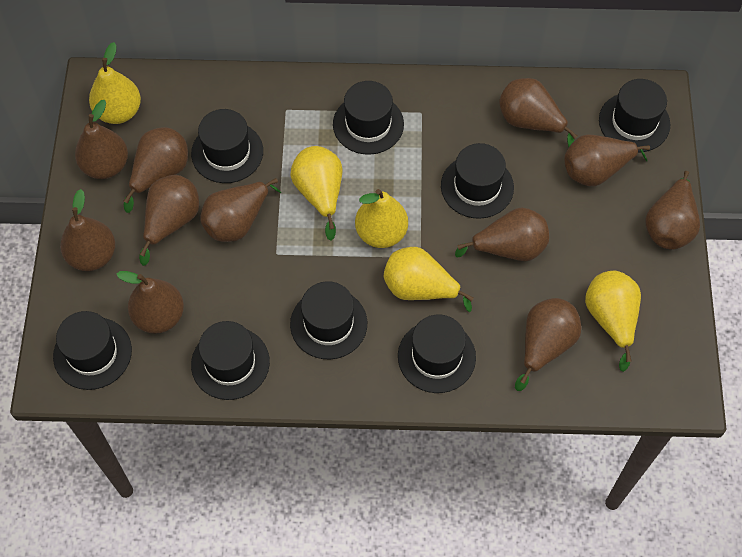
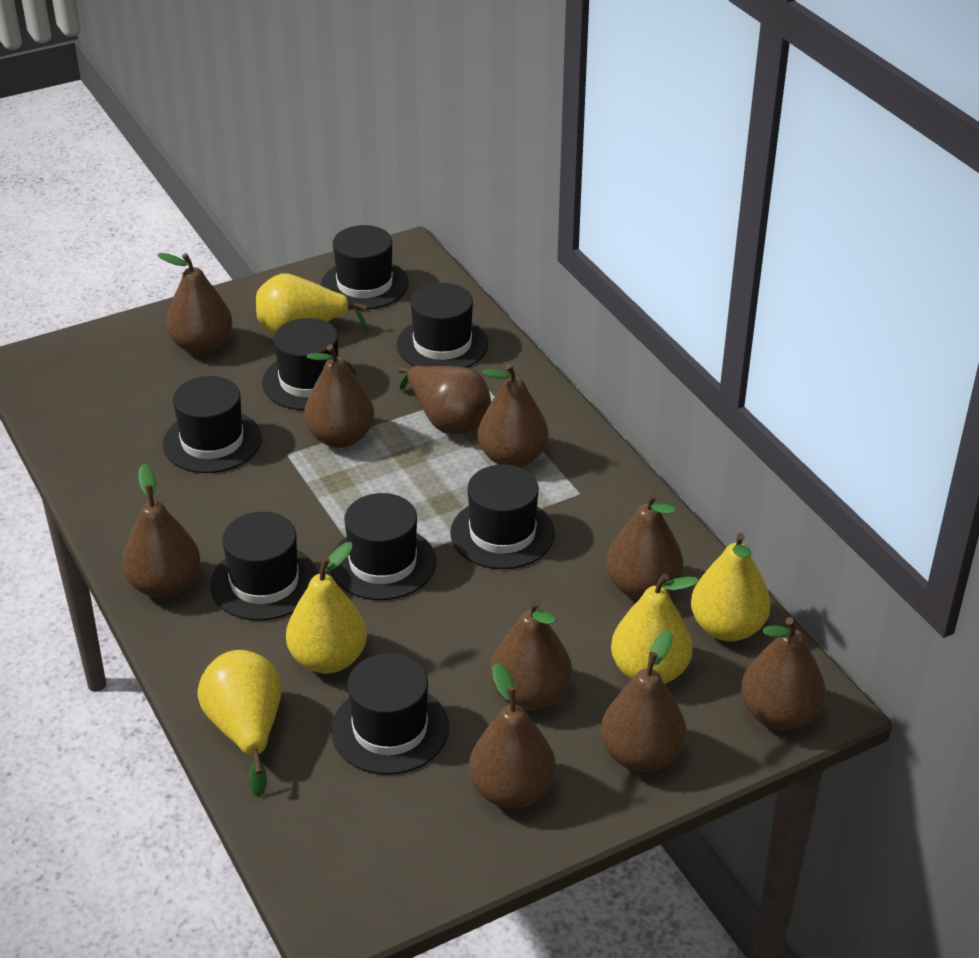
brown pear: [60,189,115,271] [75,100,128,179] [117,271,184,334] [124,127,188,213] [139,175,199,266] [200,178,281,242] [455,208,549,261] [499,78,577,147] [515,298,581,391] [564,135,650,186] [645,171,700,250] = 11 -> [122,464,200,598] [157,253,232,355] [304,344,374,448] [398,366,491,435] [469,663,556,809] [478,364,548,468] [490,600,572,710] [601,630,686,772] [606,492,683,600] [741,617,826,730] = 10

